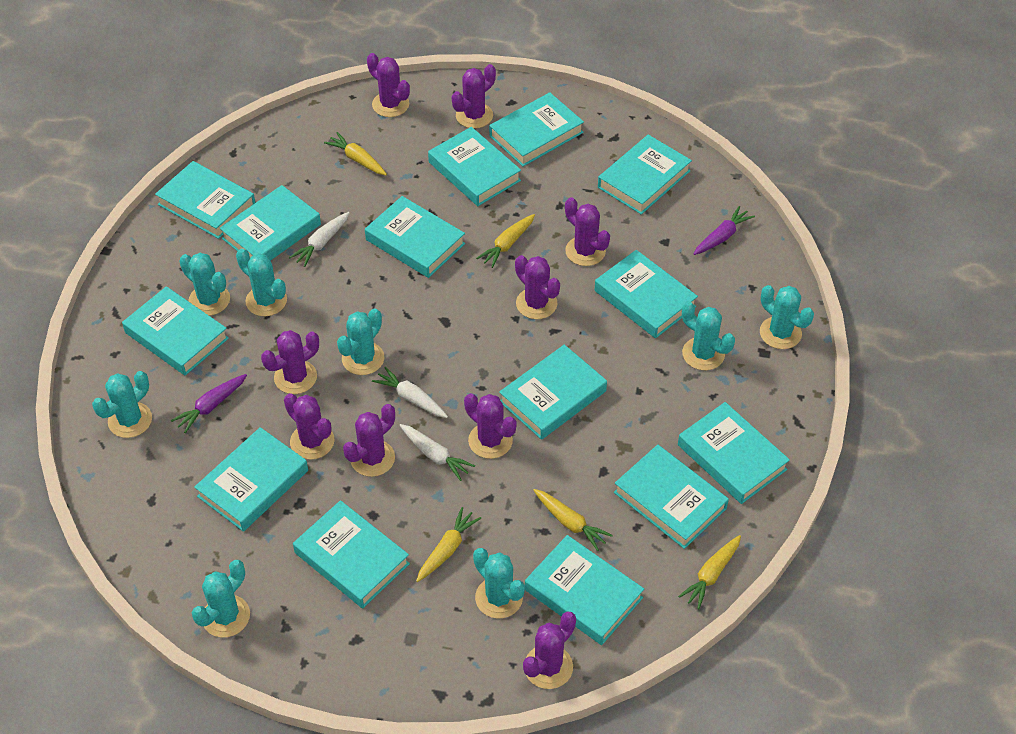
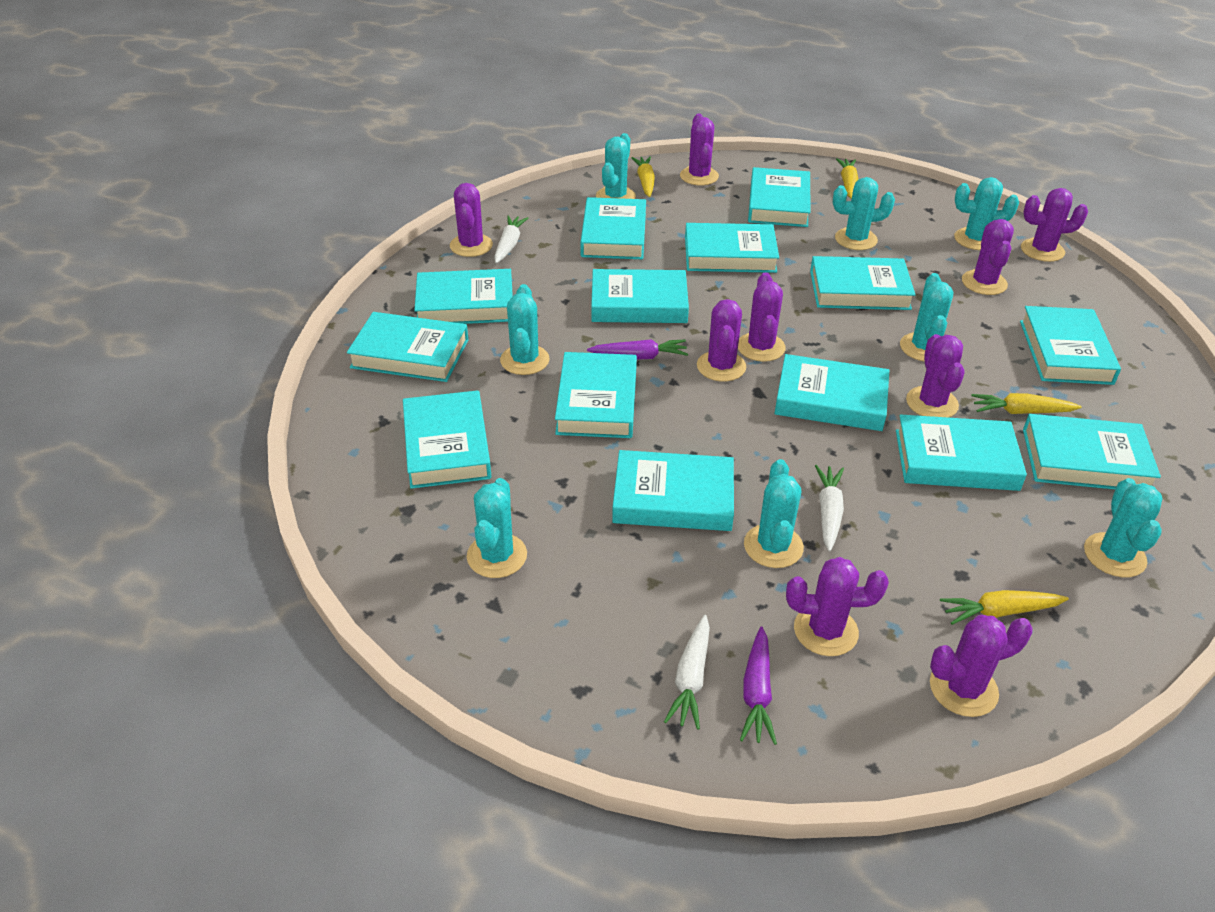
yellow carrot: [324,132,387,175] [416,507,481,582] [476,214,535,268] [533,489,613,551] [678,535,741,609] = 5 -> [632,156,655,197] [836,158,858,199] [940,590,1069,625] [971,393,1082,414] = 4

